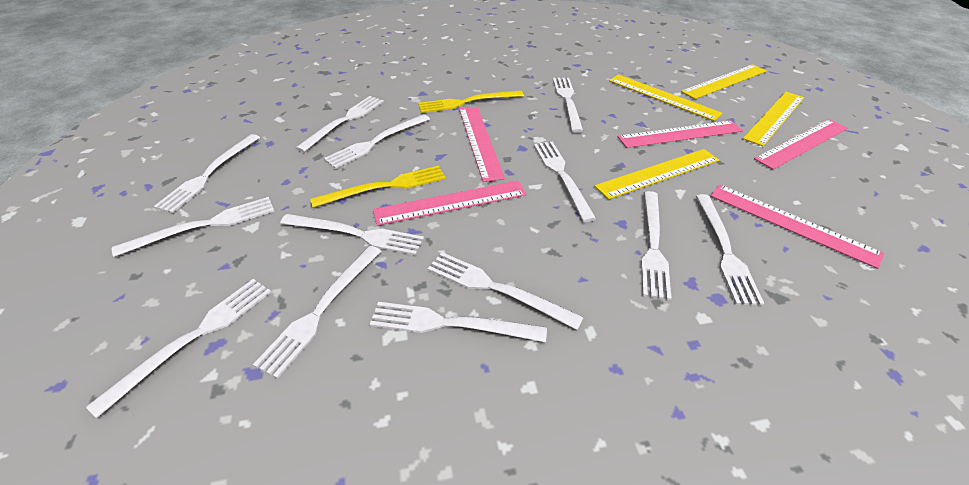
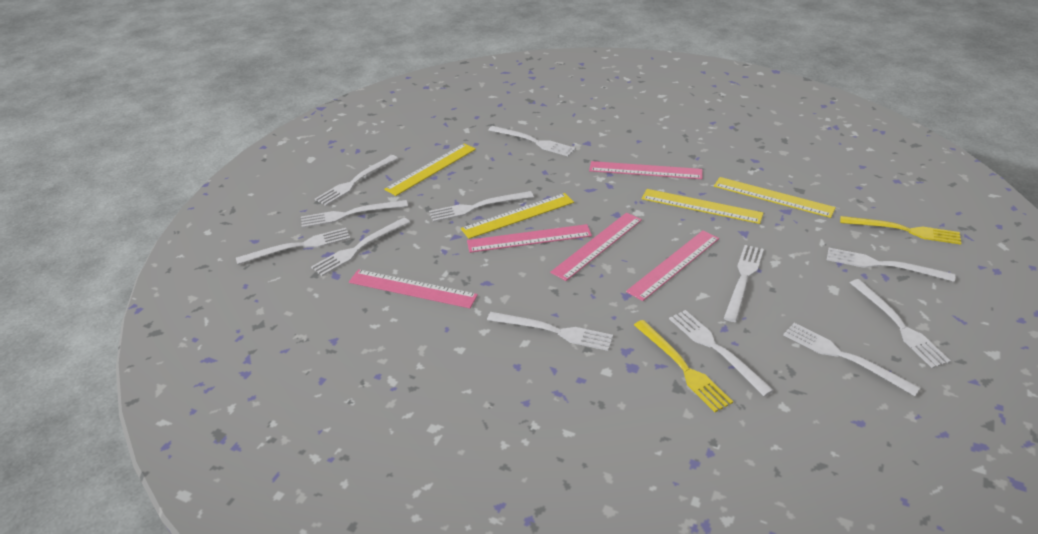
white fork: [86,279,271,418] [112,197,274,257] [154,134,260,213] [253,246,381,379] [280,214,424,255] [296,96,384,152] [324,114,430,169] [370,302,547,342] [427,252,584,330] [534,141,596,222] [553,78,583,133] [641,191,672,300] [696,194,765,305] = 13 -> [236,228,350,265] [301,200,408,228] [311,218,410,276] [315,155,398,206] [429,191,534,222] [487,312,613,351] [488,126,576,156] [669,310,774,397] [724,245,764,322] [783,323,920,396] [827,248,955,282] [850,279,951,368] = 12

